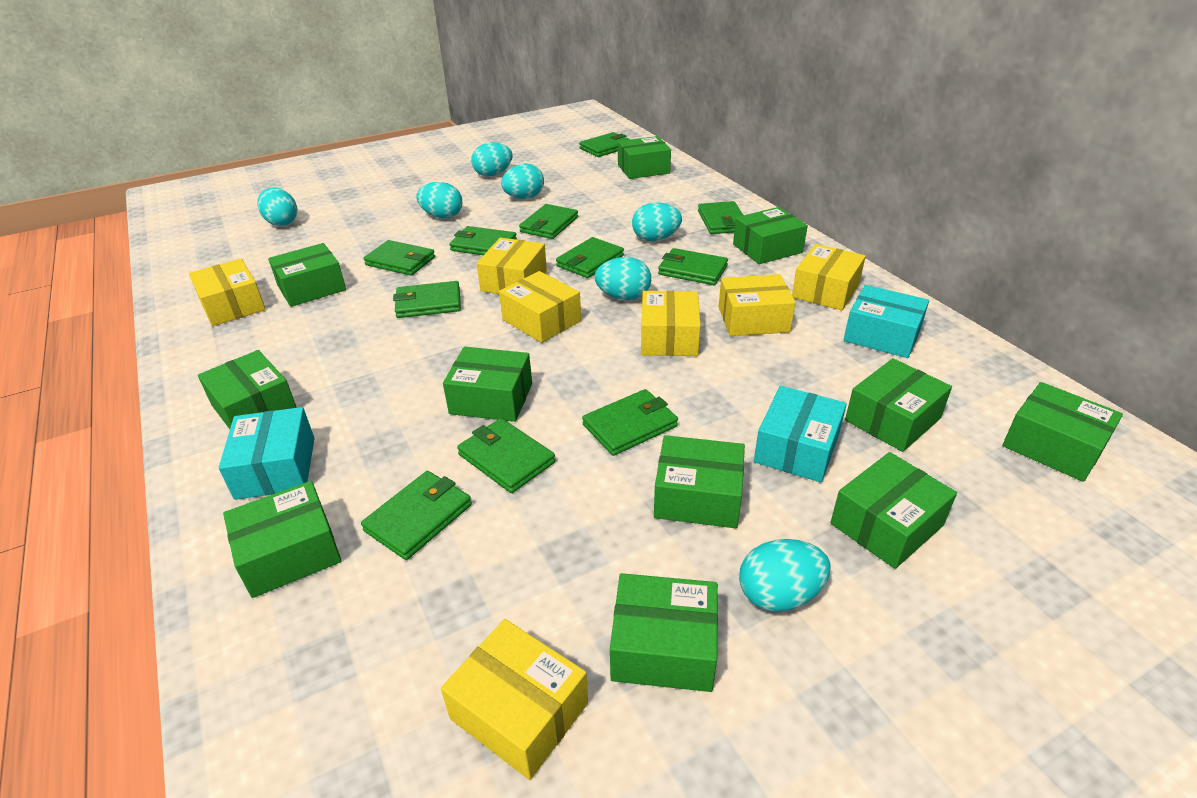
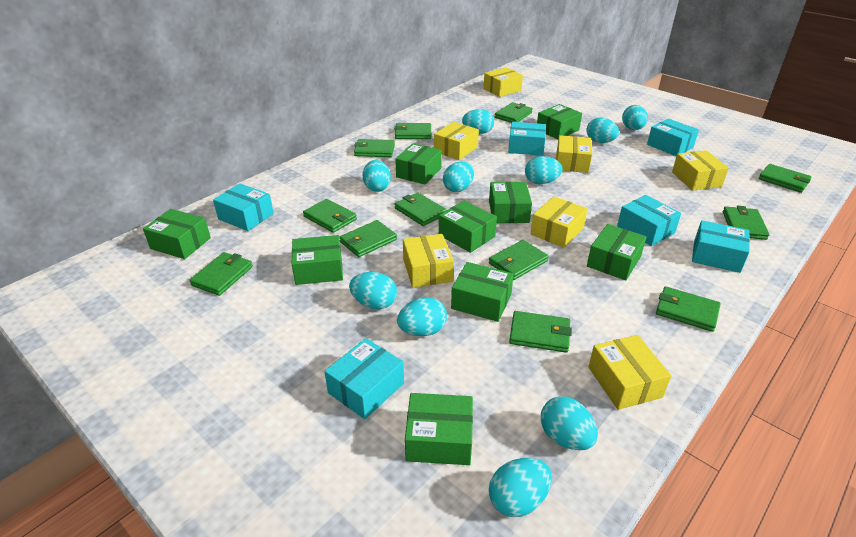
green box: [198,350,297,429] [223,481,342,598] [268,243,346,307] [443,347,532,422] [610,573,718,692] [618,136,671,179] [654,435,745,528] [733,207,808,264] [830,452,957,569] [845,358,952,452] [1002,382,1123,482] = 11 -> [143,209,211,259] [292,235,343,285] [395,143,442,184] [405,393,473,465] [439,200,497,253] [451,262,514,322] [489,181,532,223] [537,104,582,139] [587,224,646,280] = 9
green wallet: [361,471,472,560] [363,240,435,276] [393,281,461,318] [450,226,517,255] [457,418,555,493] [519,204,578,239] [556,237,624,278] [579,132,630,157] [582,389,678,456] [658,248,728,285] [698,201,743,234] = 11 -> [189,252,253,296] [303,199,357,233] [339,220,397,257] [354,139,395,157] [394,123,431,139] [394,192,447,226] [489,240,549,280] [495,102,533,123] [509,311,572,353] [656,286,721,332] [723,206,770,240] [759,164,812,193] = 12
turquoise box: [219,407,315,500] [754,386,847,482] [844,285,929,358] = 3 -> [213,183,274,231] [324,338,404,419] [508,122,546,156] [617,195,681,246] [647,118,699,156] [692,220,750,273] = 6
turquoise egg: [258,187,297,226] [416,182,462,218] [471,142,513,177] [501,163,544,199] [595,257,651,300] [632,202,682,241] [739,539,831,612] = 7 -> [349,272,397,309] [363,160,391,192] [397,297,447,336] [443,161,474,192] [462,109,494,134] [489,458,552,517] [525,156,562,184] [541,396,598,450] [586,117,619,143] [622,105,648,130] = 10

